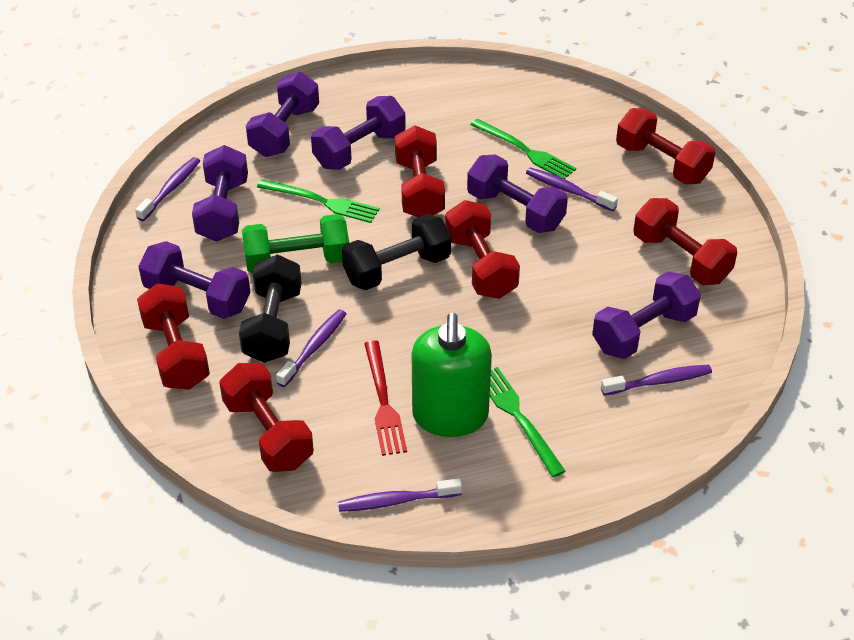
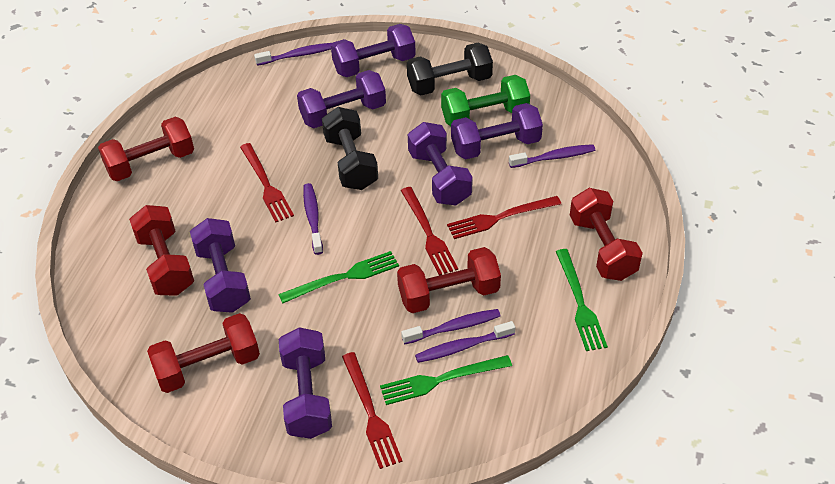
green soap dispenser: [412,313,492,437] = 1 -> none = 0
red dumbbell: [137,283,210,390] [219,363,314,472] [395,125,445,217] [445,200,520,299] [616,108,715,184] [633,198,737,285] = 6 -> [98,117,194,181] [129,205,194,296] [147,313,260,393] [397,247,501,313] [570,188,643,281] = 5
red fork: [364,340,407,456] = 1 -> [240,143,294,222] [342,352,402,469] [400,187,458,276] [447,196,561,239] = 4

